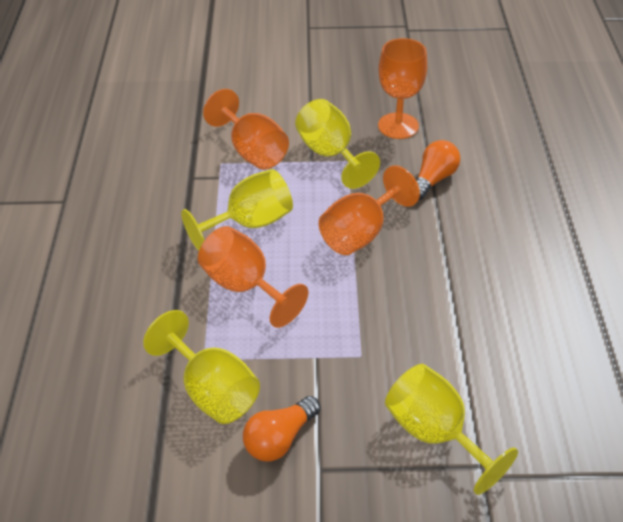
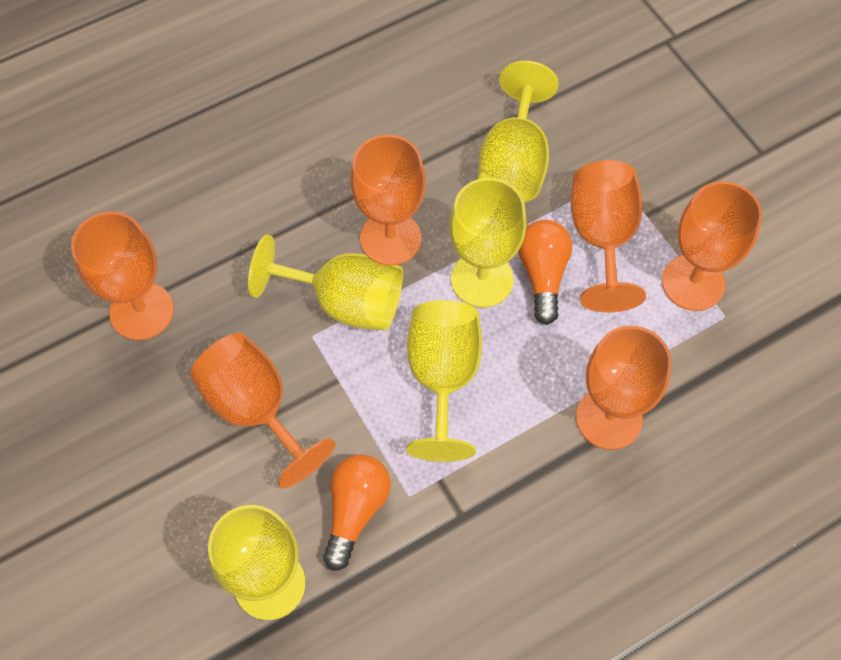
orange goblet: [198,226,308,328] [203,89,289,169] [319,165,420,255] [378,38,427,139] = 4 -> [71,212,174,340] [190,333,335,488] [350,135,426,265] [571,160,646,312] [576,325,672,450] [662,181,762,311] = 6
yellow goblet: [143,310,260,424] [181,169,293,251] [295,99,380,189] [385,364,518,495] = 4 -> [208,505,305,620] [248,235,403,331] [406,300,482,462] [449,178,527,307] [478,61,559,202] = 5

